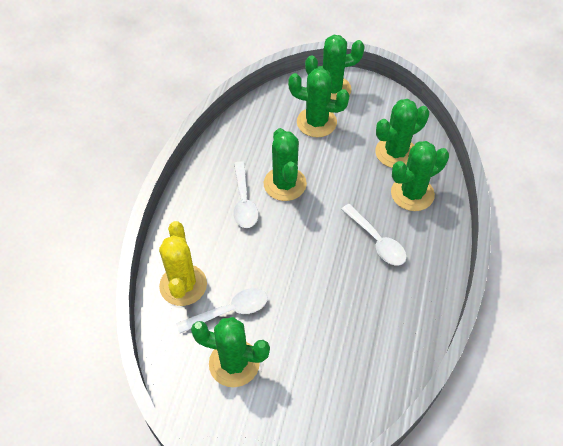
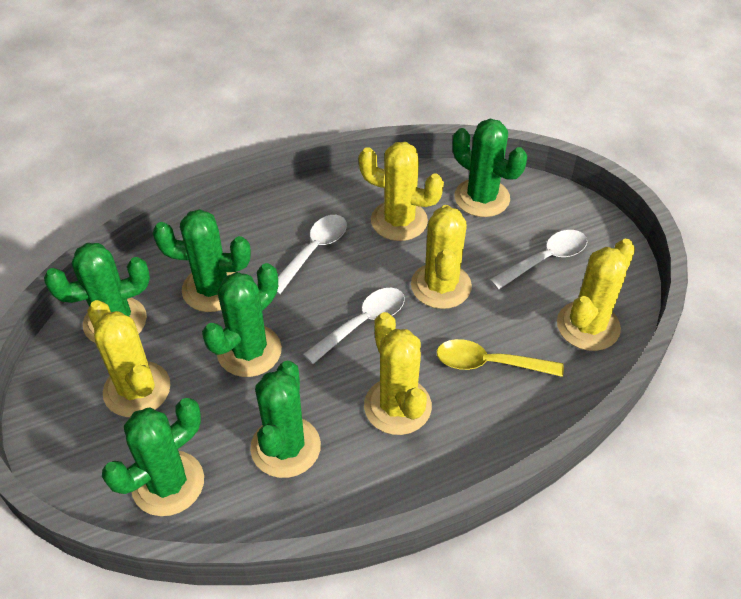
yellow cactus: [159,221,207,306] = 1 -> [87,300,171,417] [359,142,444,241] [364,312,432,435] [411,205,472,309] [557,239,635,351] = 5
yellow spoon: none = 0 -> [436,339,564,377] = 1

